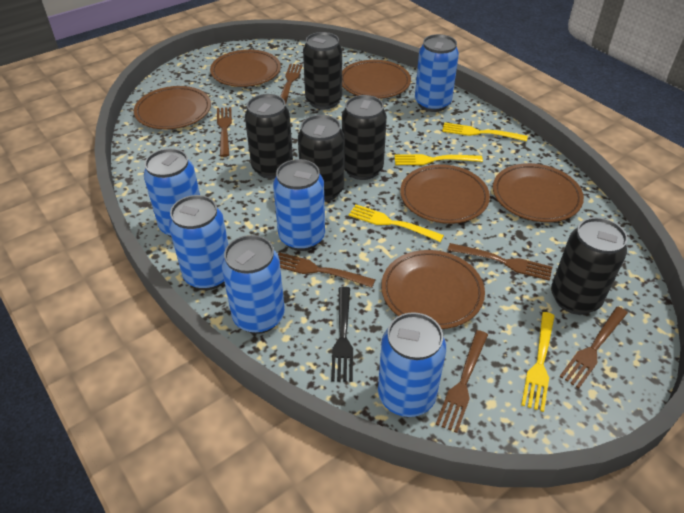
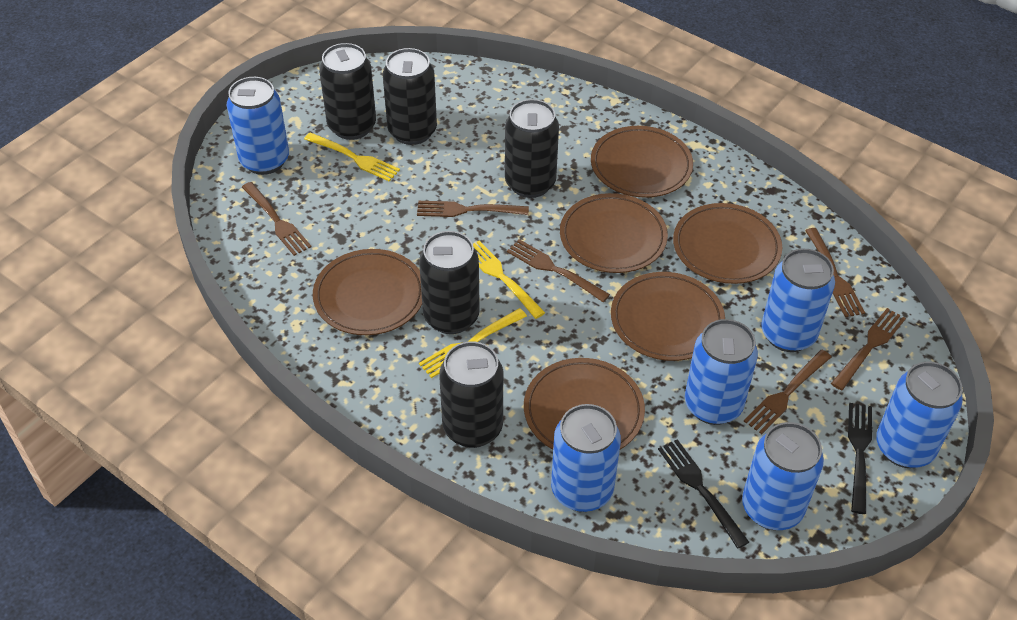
black fork: [331,287,353,382] = 1 -> [658,439,749,549] [848,403,872,514] = 2
yellow fork: [349,205,444,242] [394,154,483,165] [442,122,528,142] [521,312,555,412] = 4 -> [304,132,400,181] [419,308,527,378] [473,241,545,319] = 3

